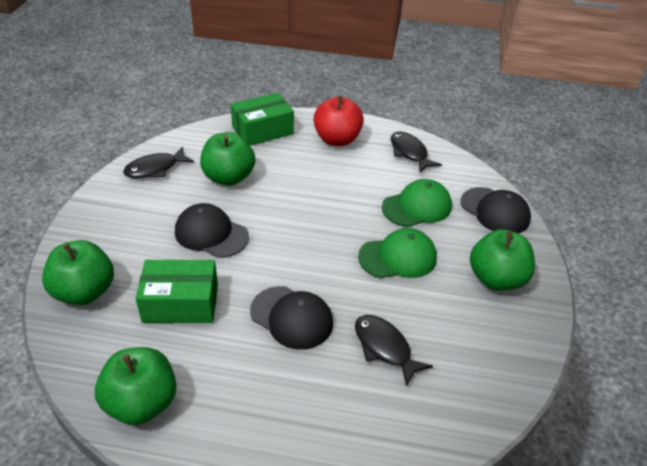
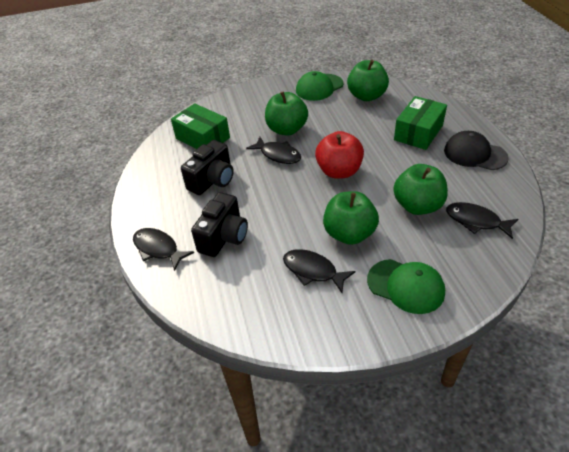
black camera: none = 0 -> [181,140,234,195] [191,192,248,257] = 2
black cap: [175,203,249,258] [250,286,333,350] [461,187,531,233] = 3 -> [444,131,509,170] = 1
black fish: [123,147,194,178] [355,315,433,386] [391,131,442,173] = 3 -> [133,228,194,271] [246,137,301,164] [283,249,355,293] [446,202,518,239] = 4

